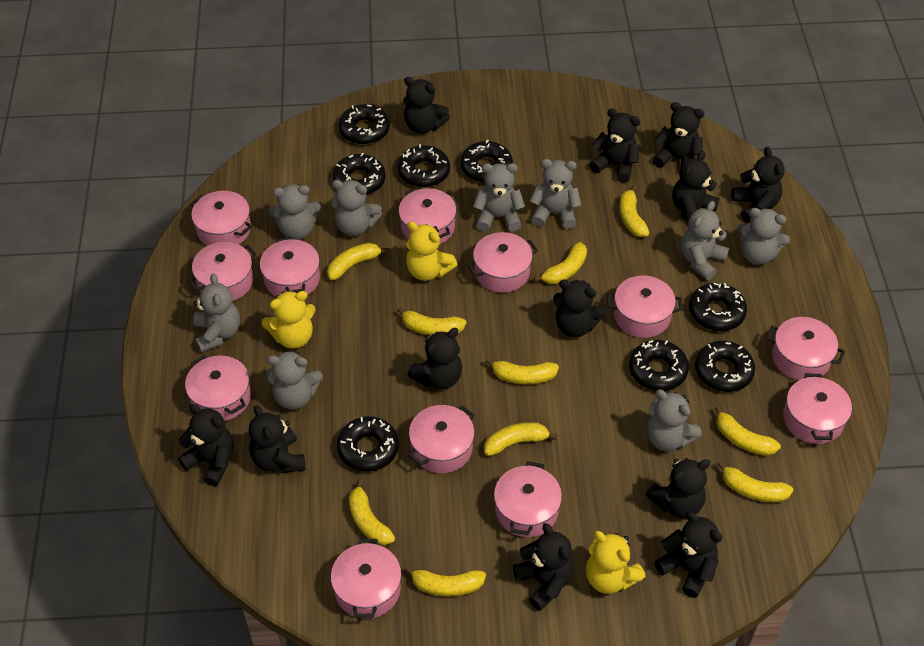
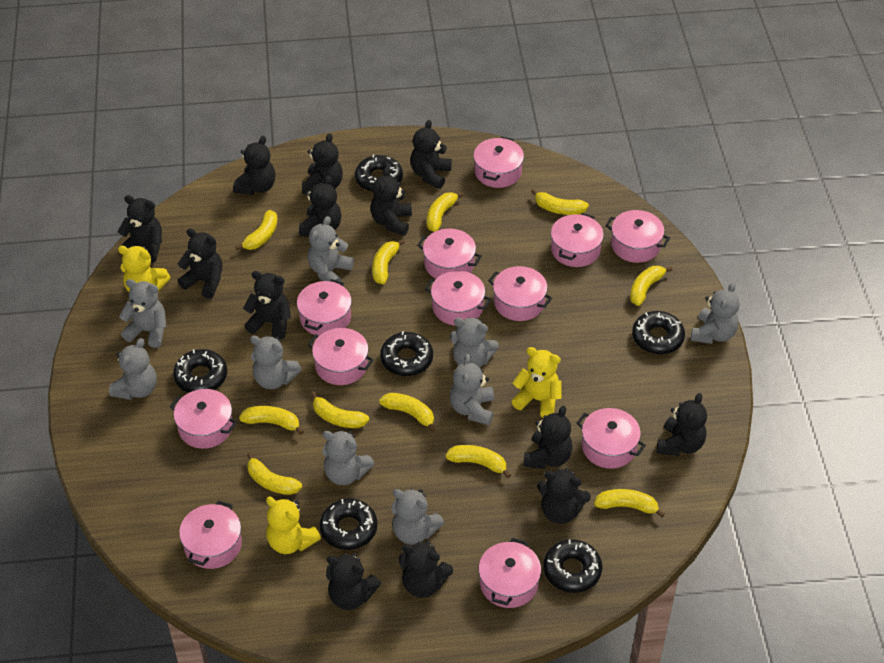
black donut: [332,153,386,195] [337,416,399,472] [338,104,390,145] [397,144,450,187] [460,140,513,183] [629,340,689,391] [689,283,747,331] [695,341,755,392] = 8 -> [173,349,227,393] [320,498,377,550] [355,154,403,192] [380,331,433,376] [543,539,602,593] [632,311,685,354] = 6
black teddy bear: [178,404,234,486] [249,405,306,473] [403,77,450,134] [408,328,462,389] [513,523,574,611] [553,280,606,337] [589,108,640,183] [645,458,710,518] [653,102,705,168] [654,511,722,598] [672,151,720,221] [731,147,785,223] = 12 -> [117,195,162,263] [178,229,222,299] [233,136,276,195] [243,271,291,339] [299,175,341,236] [302,133,343,194] [326,553,381,610] [371,167,412,236] [399,541,453,598] [410,120,452,189] [523,406,573,469] [537,468,591,524] [657,393,707,456] = 13
yellow banana: [327,243,389,280] [349,479,395,545] [397,307,466,336] [404,566,486,597] [484,422,558,456] [486,358,559,384] [534,242,587,284] [619,185,649,237] [715,406,781,456] [718,461,793,502] = 10 -> [235,210,278,250] [239,406,304,435] [247,452,302,495] [311,392,369,428] [372,239,405,284] [379,393,435,432] [427,192,464,232] [445,445,511,478] [531,189,589,215] [594,489,665,518] [630,266,672,306] = 11

